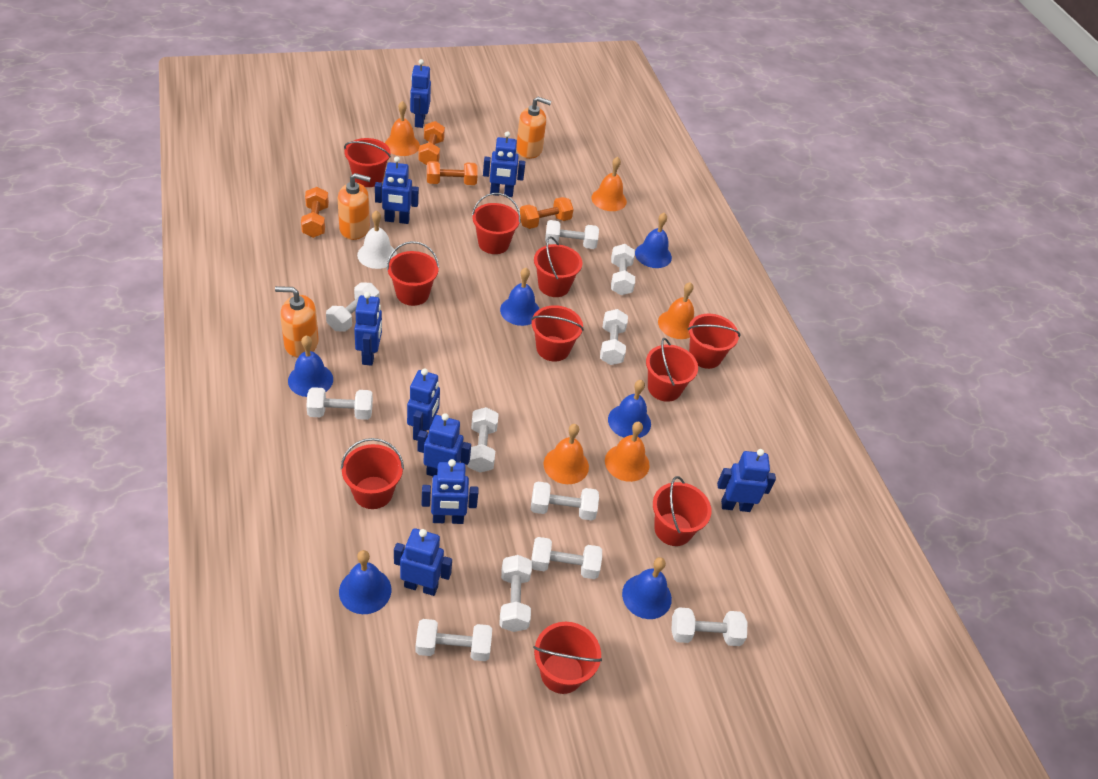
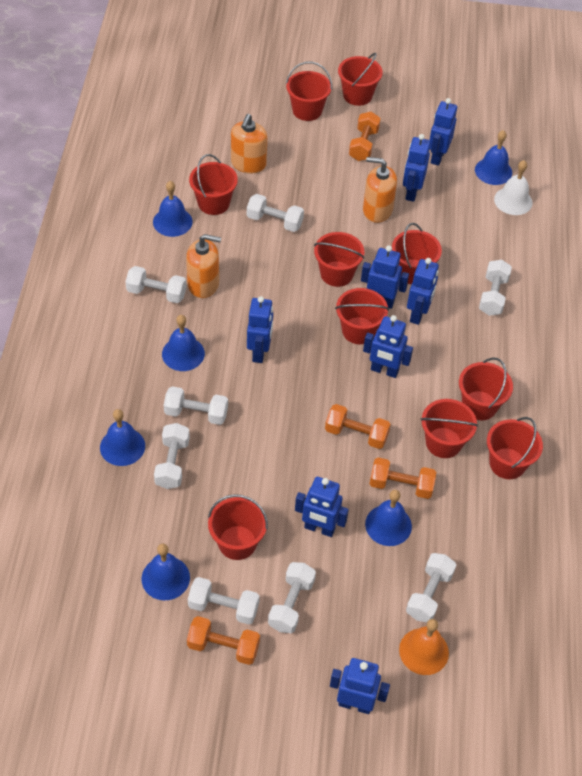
blue robot: [354,292,382,366] [375,156,419,224] [394,528,452,596] [407,368,440,441] [410,59,431,128] [417,413,471,476] [422,459,478,524] [483,131,525,197] [717,449,776,512] = 9 -> [247,296,273,363] [295,477,349,537] [330,658,390,714] [361,246,409,309] [363,315,413,378] [403,134,431,202] [407,258,439,325] [430,98,457,166] = 8
orange bell: [385,101,420,156] [543,424,589,484] [591,157,627,211] [605,422,650,482] [658,282,694,339] = 5 -> [399,619,449,675] = 1
white dumbbell: [306,387,373,420] [326,282,380,332] [415,619,492,661] [467,407,499,473] [499,555,532,632] [531,481,599,521] [531,537,602,579] [545,220,599,249] [600,309,628,365] [611,244,635,295] [671,607,748,646] = 11 -> [126,266,186,303] [154,423,190,489] [164,386,228,425] [188,577,260,625] [247,194,304,232] [268,562,316,633] [406,553,456,622] [479,260,512,316] = 8

